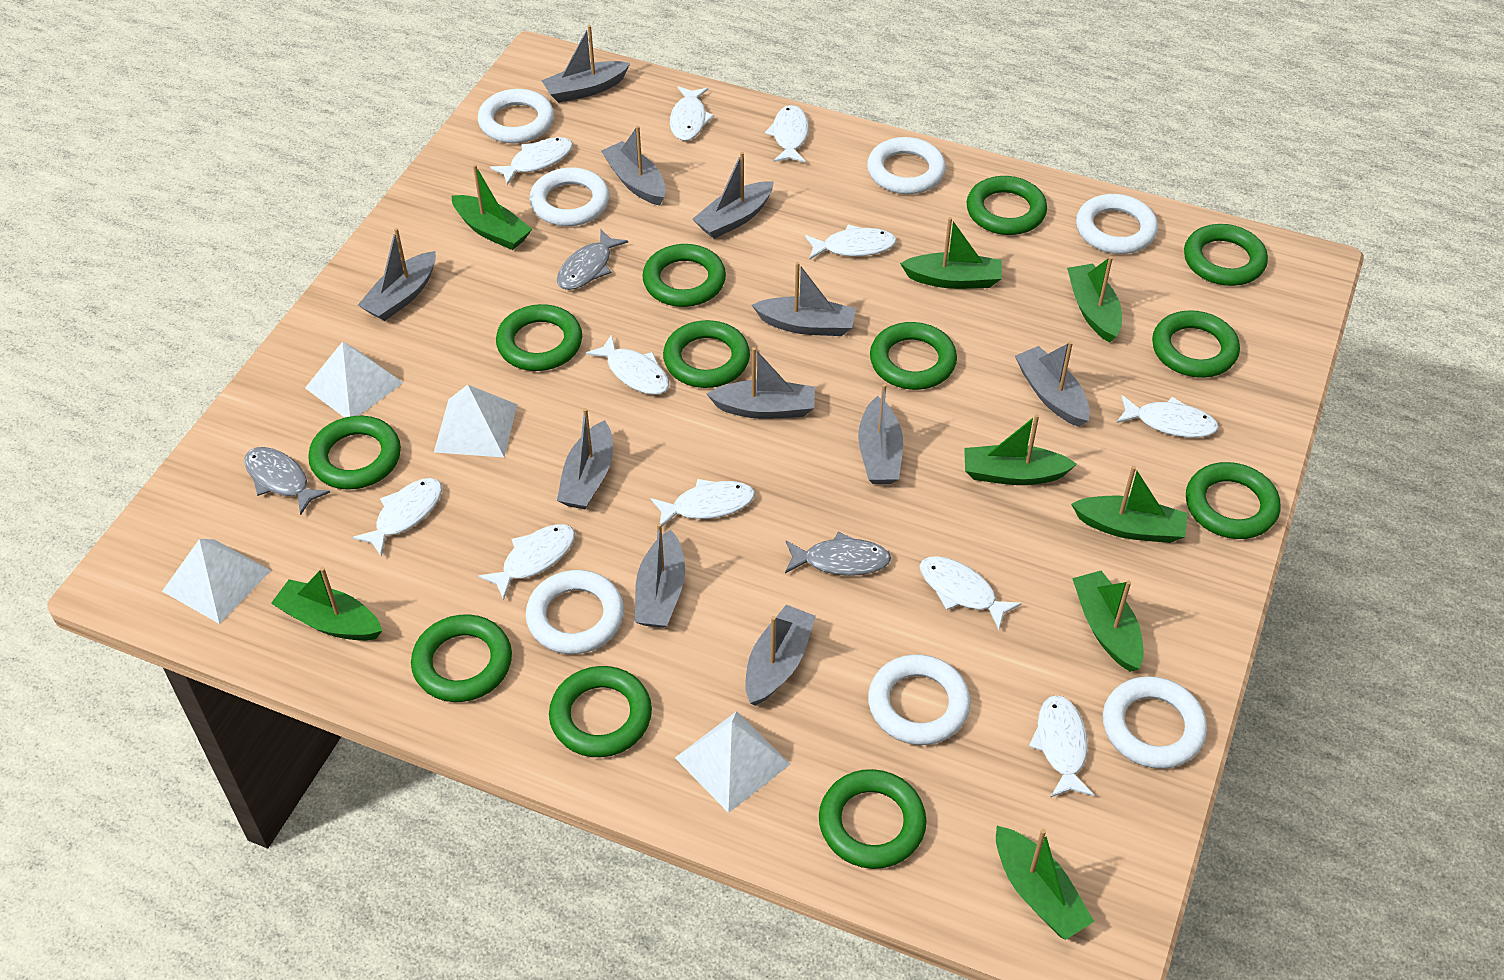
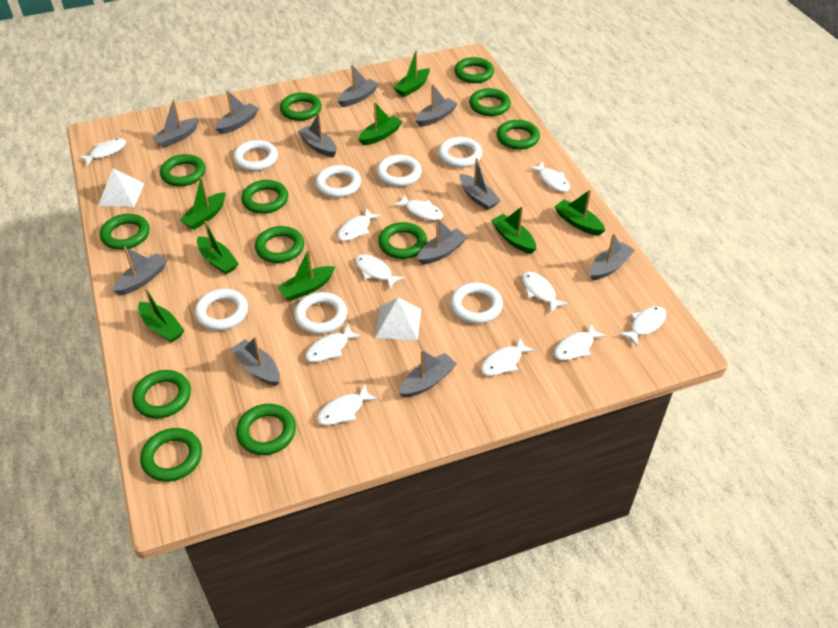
grey fish: [244,447,330,515] [557,229,628,290] [785,532,891,576] = 3 -> none = 0
white pyramid: [162,539,271,624] [305,341,403,418] [434,385,517,457] [675,711,790,813] = 4 -> [98,168,145,207] [375,298,421,341] = 2

